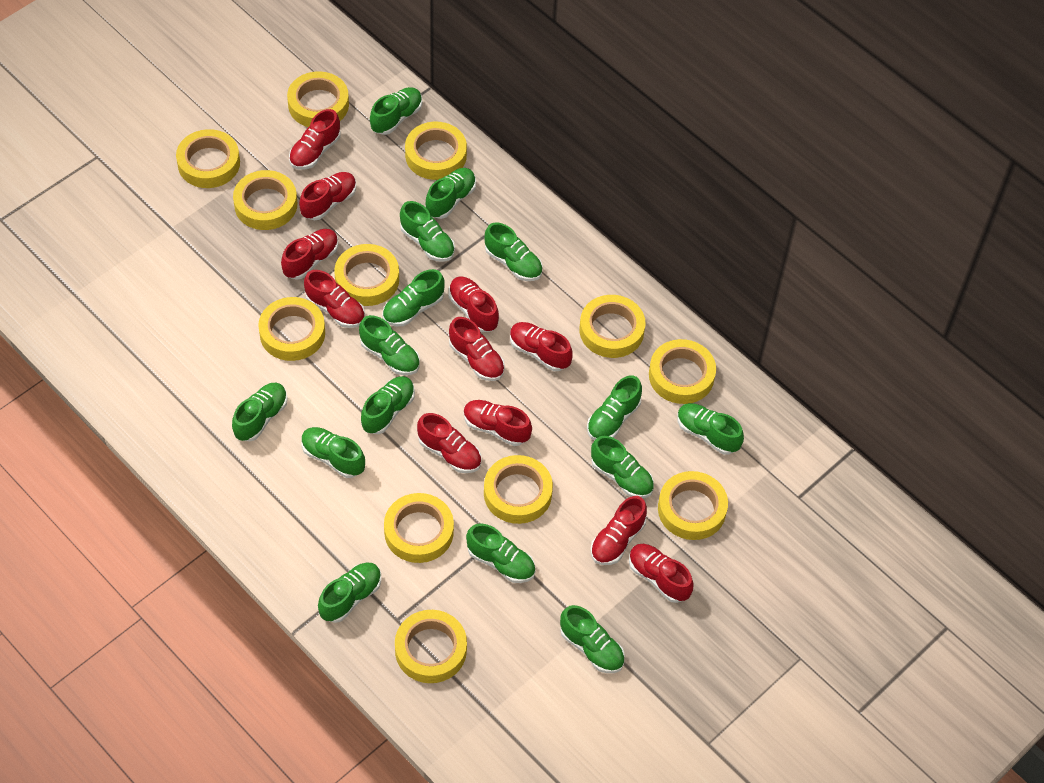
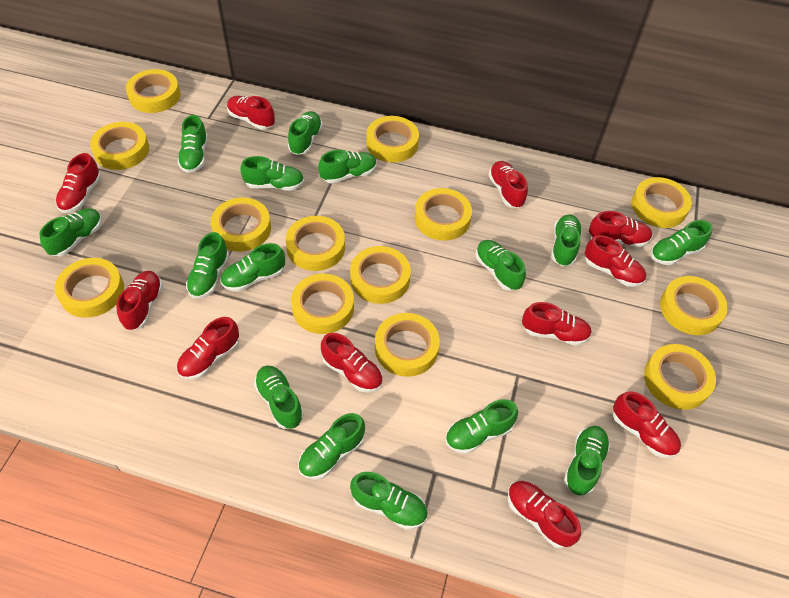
yellow tape: [176,129,240,188] [233,170,297,230] [258,297,325,361] [287,71,349,127] [334,244,399,306] [384,493,454,563] [395,610,467,683] [405,122,467,180] [484,455,553,524] [579,295,646,358] [649,339,716,404] [658,471,728,540] = 12 -> [55,258,124,318] [90,122,149,170] [126,69,180,113] [211,198,271,252] [286,216,345,271] [291,274,354,334] [350,246,411,304] [366,116,419,162] [375,313,440,377] [414,188,472,241] [632,177,692,228] [644,344,716,410] [660,276,728,335] = 13

